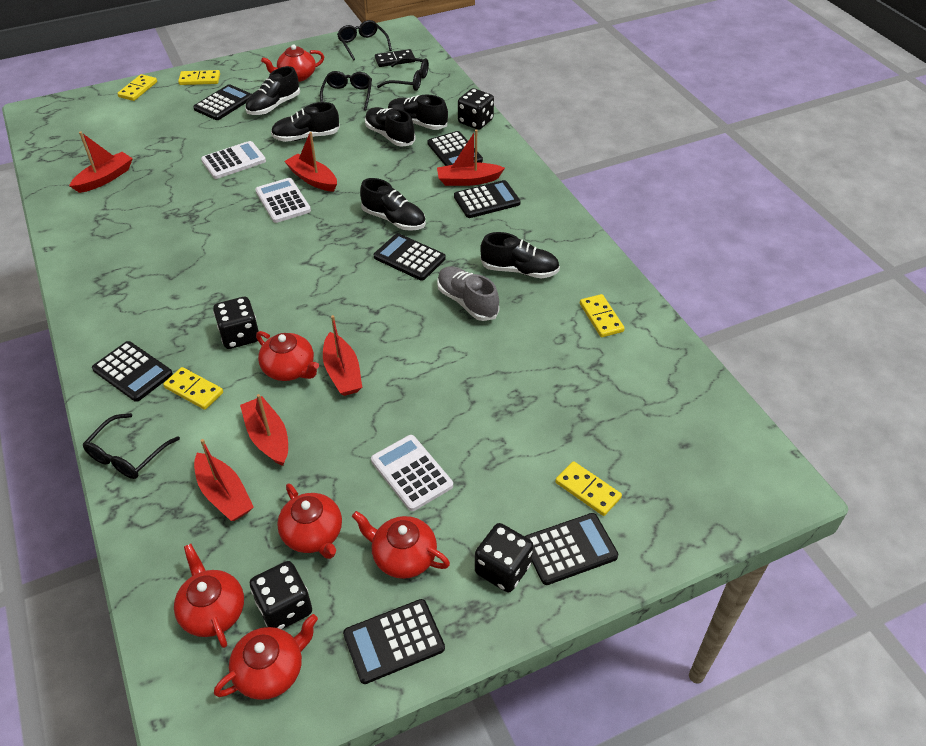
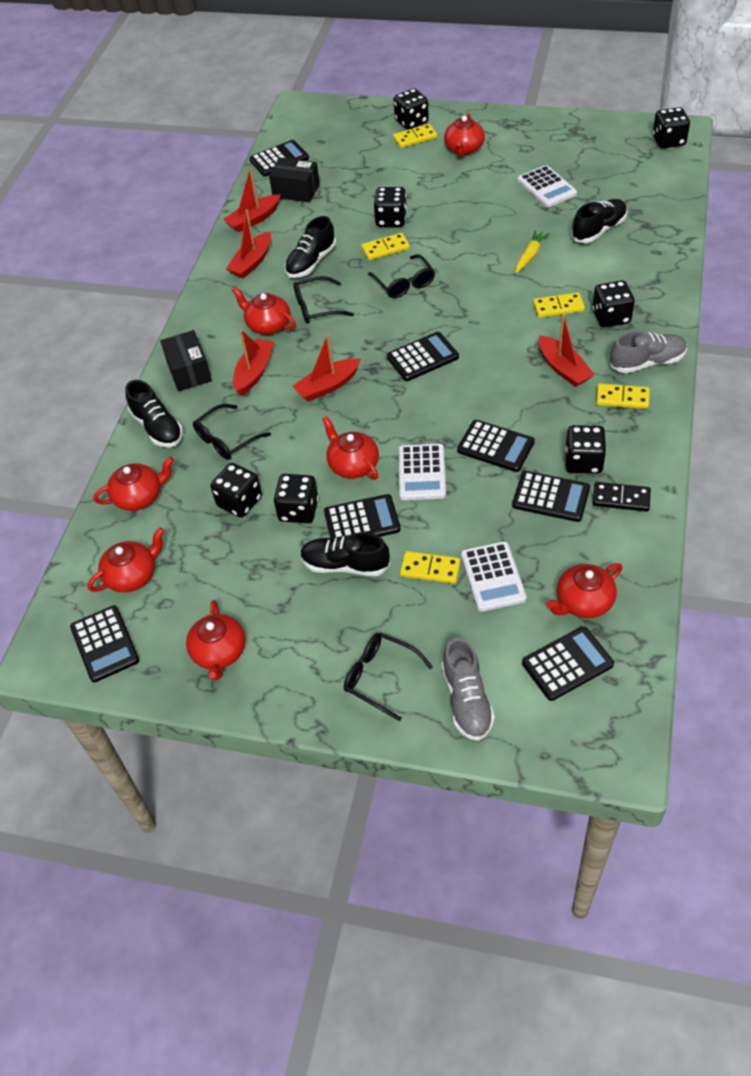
black box: none = 0 -> [160,330,212,392] [269,158,320,203] = 2
black dice: [213,297,259,349] [250,561,312,630] [458,88,494,130] [475,523,534,592] = 4 -> [210,463,262,518] [274,474,319,523] [374,187,407,227] [393,88,429,130] [565,425,606,474] [592,280,635,327] [653,107,690,148] = 7
black shoe: [245,66,300,115] [271,102,340,142] [360,178,426,231] [365,107,415,147] [388,94,448,130] [480,232,560,278] = 6 -> [125,380,183,447] [285,216,336,278] [300,532,390,576] [571,199,627,243] = 4
grey shoe: [437,266,499,321] = 1 -> [442,638,495,741] [610,331,687,373] = 2
red boat: [69,132,133,193] [194,439,254,521] [240,394,288,466] [284,132,337,192] [323,315,362,396] [437,130,505,186] = 6 -> [223,168,281,232] [226,210,271,279] [233,330,274,395] [292,334,361,402] [539,314,594,387] = 5
red teapot: [174,544,244,648] [214,614,318,700] [256,331,319,381] [261,44,324,82] [277,484,342,559] [352,511,450,579] = 6 -> [88,527,164,592] [93,457,174,511] [186,600,245,680] [232,287,296,335] [322,416,379,480] [444,113,485,156] [546,563,622,618] = 7
yellow carrot: none = 0 -> [515,230,550,273] = 1

